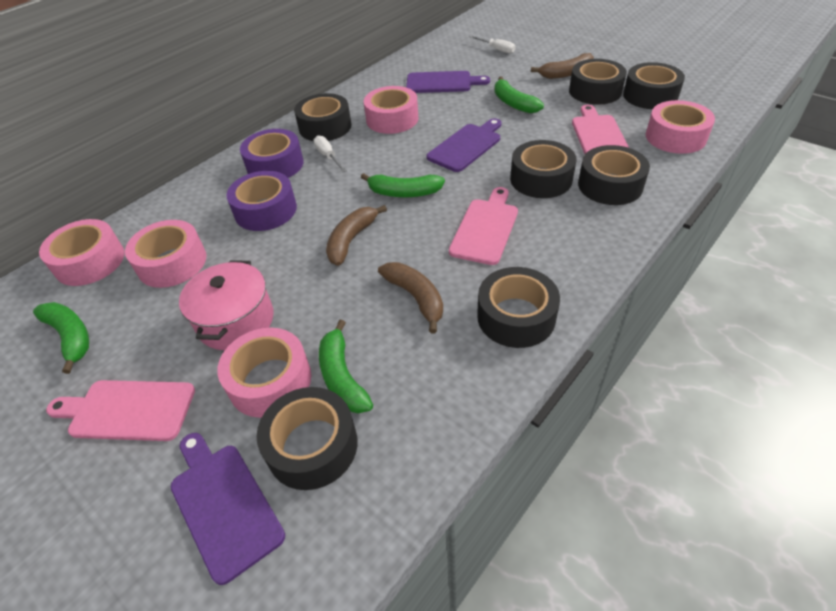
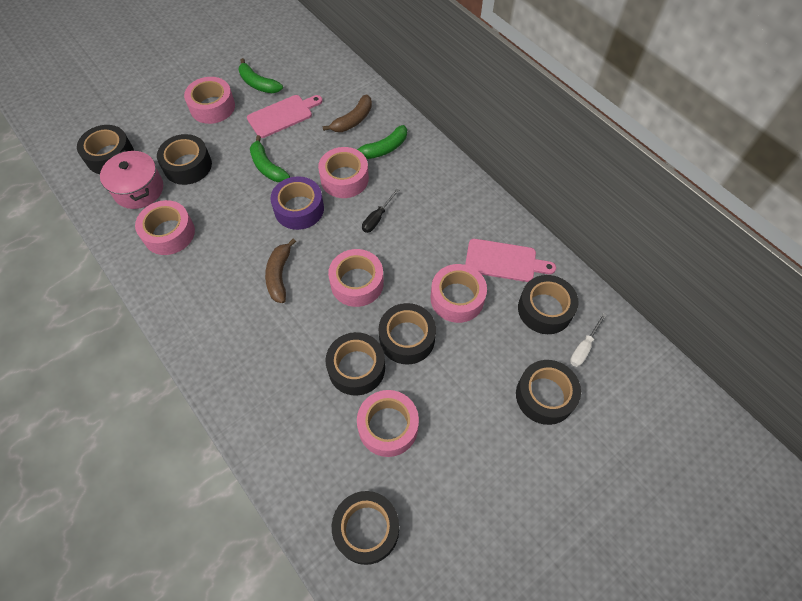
black screwdriver: none = 0 -> [362,189,399,233] = 1
brown banana: [326,205,387,266] [378,262,443,334] [531,53,594,79] = 3 -> [265,239,296,303] [322,94,372,132] = 2
green banana: [33,302,89,374] [319,320,373,413] [361,173,445,197] [494,77,544,113] = 4 -> [239,58,283,93] [250,135,290,182] [357,125,407,159] = 3
pink cutting board: [46,380,195,441] [449,187,518,265] [572,105,629,154] = 3 -> [247,95,322,138] [465,239,556,282] = 2
pink tape: [39,219,125,286] [125,220,206,288] [217,328,311,418] [364,86,419,134] [646,100,715,154] = 5 -> [135,200,195,255] [184,77,235,124] [318,147,369,198] [328,249,384,307] [357,390,419,457] [431,264,487,323] = 6
purple cutting board: [171,433,285,585] [406,71,490,93] [427,118,501,172] = 3 -> none = 0
purple tape: [226,171,297,231] [240,129,303,178] = 2 -> [271,176,324,230] = 1
white screwdriver: [313,135,347,172] [469,35,515,53] = 2 -> [570,313,606,367] = 1

